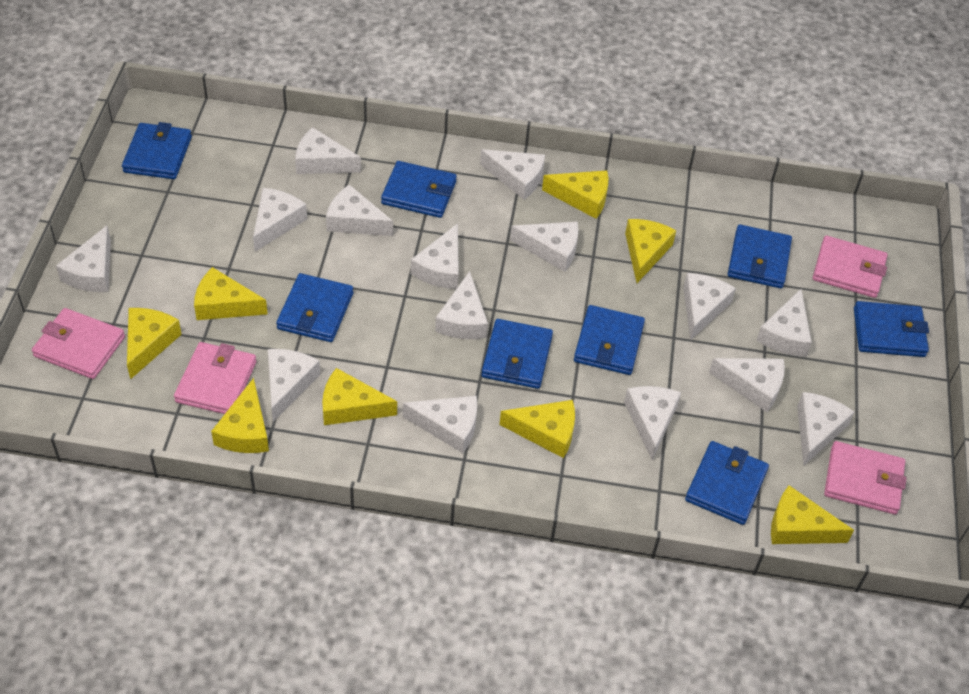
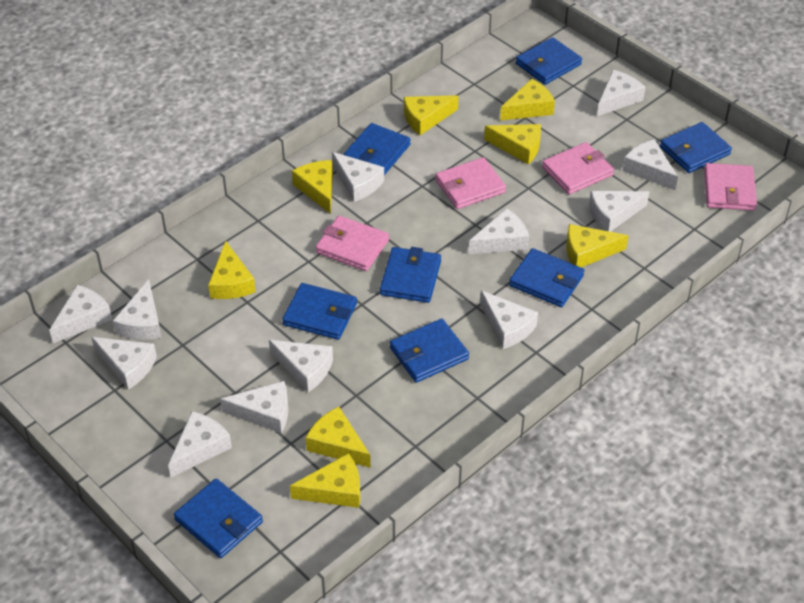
white cheese: [56,226,111,292] [253,188,307,252] [268,349,320,422] [295,127,361,174] [326,184,393,236] [403,396,477,453] [411,224,459,289] [435,271,488,339] [480,149,545,200] [510,222,578,272] [624,386,681,460] [683,273,736,341] [709,358,785,412] [756,289,812,357] [797,392,854,465] = 15 -> [49,285,112,344] [91,337,157,390] [113,279,162,340] [168,411,232,478] [220,381,288,433] [269,340,333,392] [332,152,384,202] [469,208,529,254] [480,291,538,349] [589,191,649,232] [597,70,645,116] [623,139,678,190] = 12

